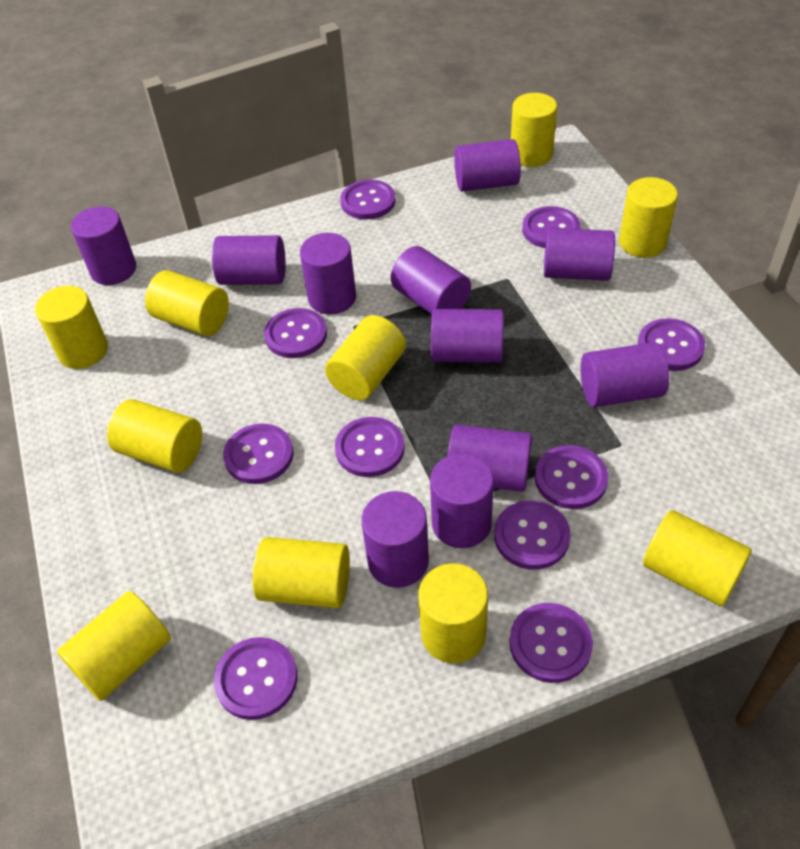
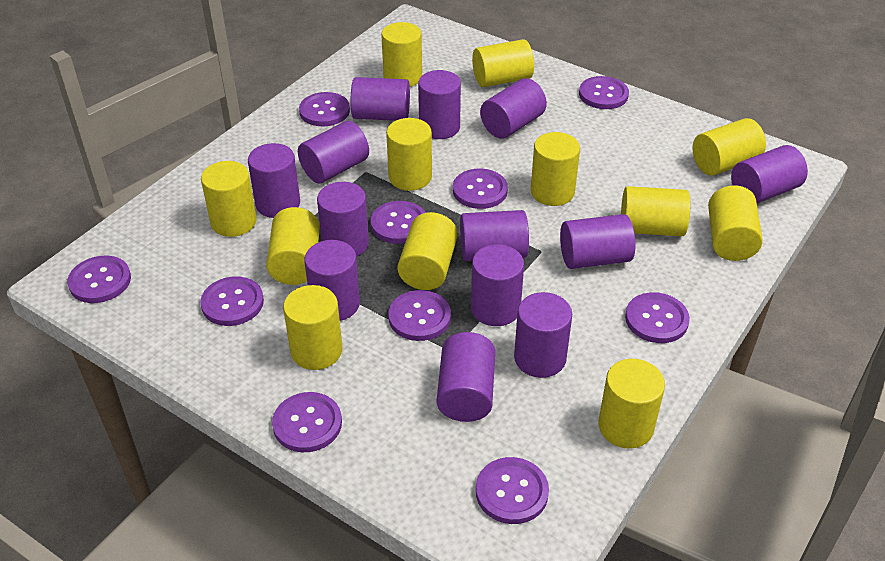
purple cylinder: [71,206,136,285] [212,235,286,285] [300,233,356,314] [361,491,429,588] [391,246,471,314] [430,453,494,548] [431,309,504,363] [447,425,532,492] [454,139,521,191] [544,228,615,281] [580,342,669,407] = 11 -> [248,143,300,218] [298,121,369,183] [304,240,360,321] [317,182,369,257] [351,77,410,121] [418,70,461,139] [437,332,495,422] [460,210,529,261] [471,244,524,326] [480,78,547,139] [514,292,572,378] [560,214,636,269] [731,145,808,203] = 13
yellow cylinder: [35,286,108,369] [57,591,171,701] [107,399,202,473] [145,270,229,336] [253,537,350,608] [325,315,406,400] [418,563,488,663] [511,93,557,167] [619,177,678,258] [643,510,752,606] = 10 -> [201,161,257,237] [266,207,320,285] [283,285,342,370] [381,22,422,87] [386,118,432,191] [397,212,458,290] [472,39,534,87] [531,132,580,206] [598,359,665,449] [621,186,690,236] [692,118,766,176] [708,185,763,261] = 12

